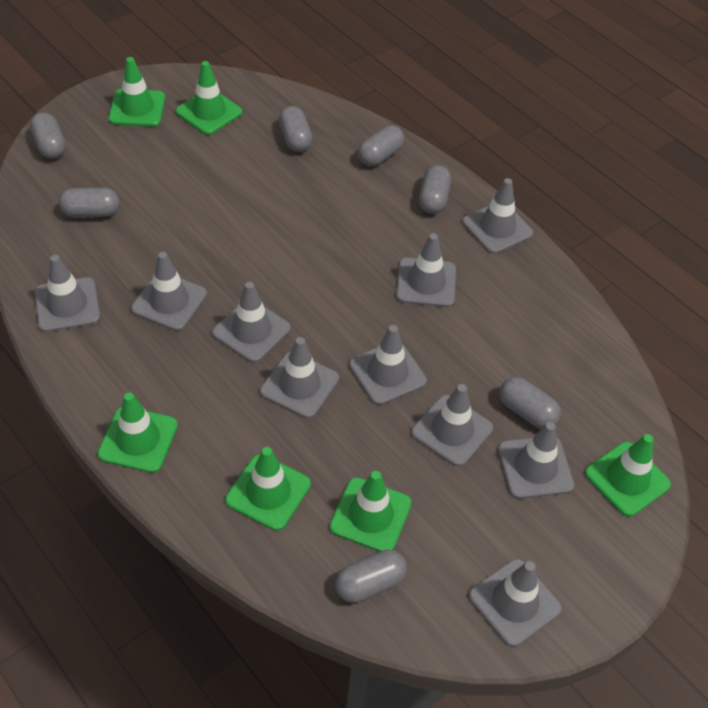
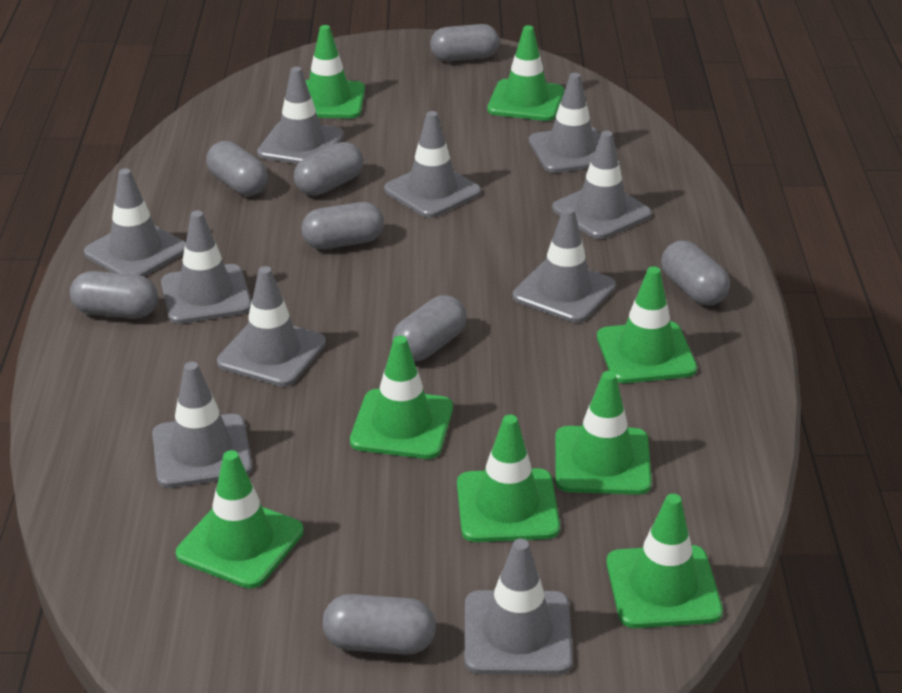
green traffic cone: [98,392,178,473] [109,57,165,127] [176,61,242,135] [225,447,311,531] [330,471,412,551] [585,434,671,517] = 6 -> [176,450,304,588] [305,25,365,118] [350,336,453,459] [457,415,560,542] [487,25,564,121] [555,371,652,495] [597,266,697,383] [606,494,723,628] = 8
grey capsule: [30,113,66,159] [59,188,120,217] [279,106,313,152] [335,549,407,603] [358,125,404,166] [419,165,451,214] [499,377,561,429] = 7 -> [70,271,158,319] [206,141,268,196] [294,142,363,196] [301,202,384,249] [323,594,436,655] [392,295,467,361] [430,24,499,61] [661,240,730,306] = 8

